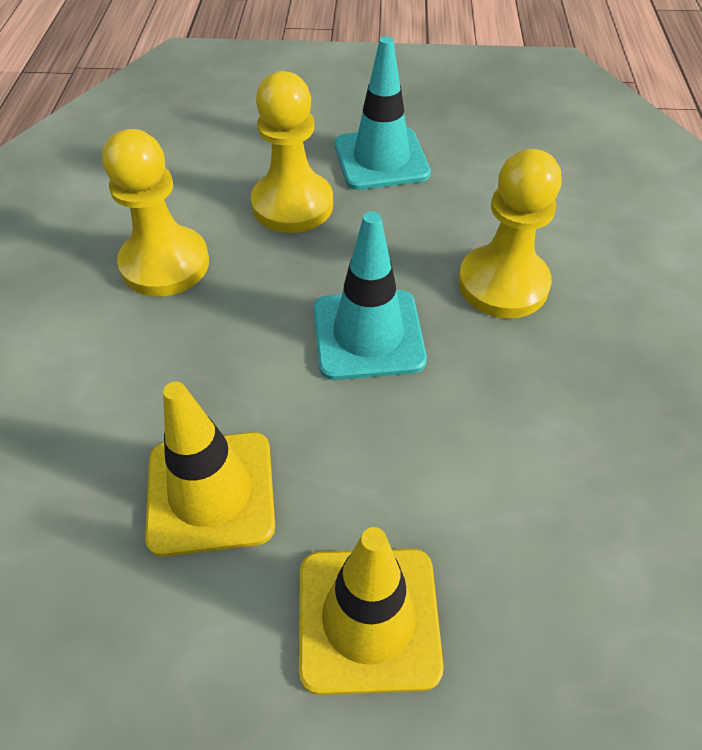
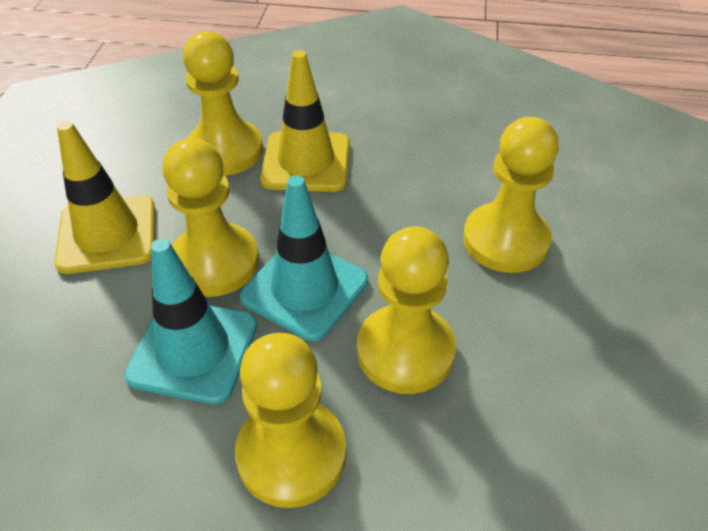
yellow pawn: [102,129,209,297] [251,71,333,233] [458,149,562,318] = 3 -> [162,138,259,297] [183,31,263,176] [235,333,346,508] [357,226,456,394] [463,117,559,273] = 5

